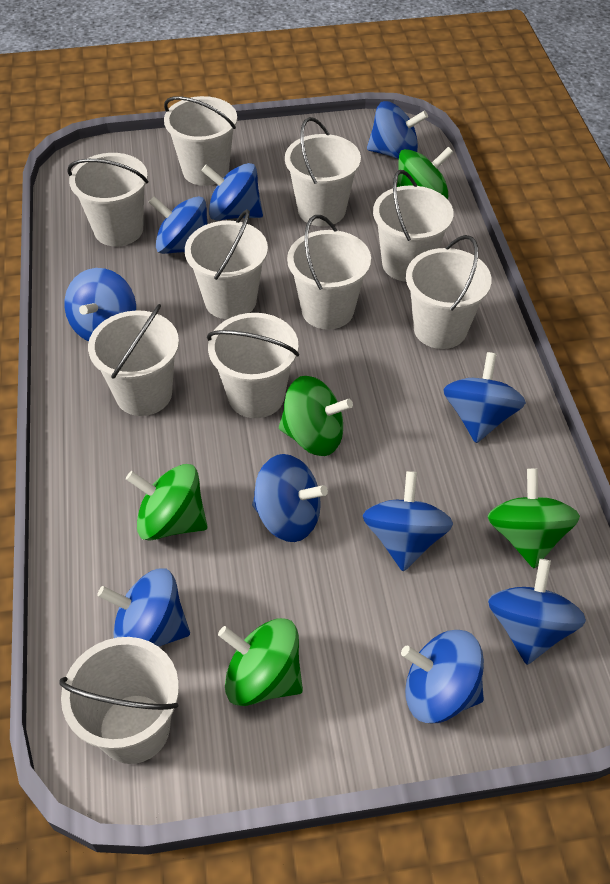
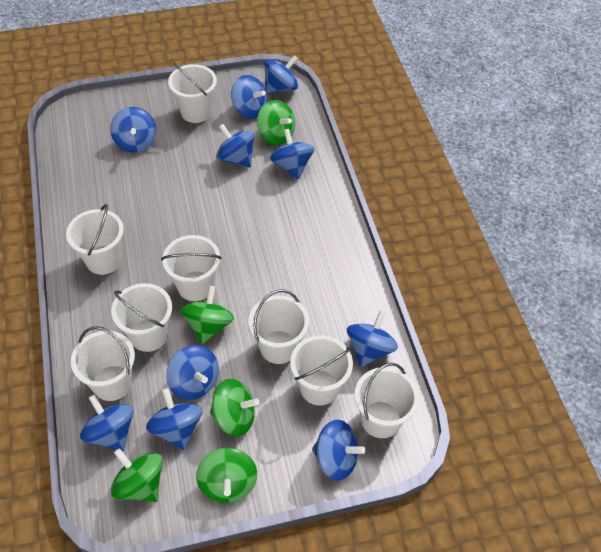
white bucket: [59,637,179,764] [67,153,148,246] [88,304,179,416] [164,96,237,186] [185,209,268,319] [207,313,299,418] [285,117,361,226] [287,215,371,330] [373,170,454,282] [406,235,492,349] = 10 -> [66,204,124,275] [71,326,135,401] [111,283,172,352] [161,235,221,301] [168,62,217,123] [248,290,309,364] [290,335,353,406] [355,363,419,438] = 8

